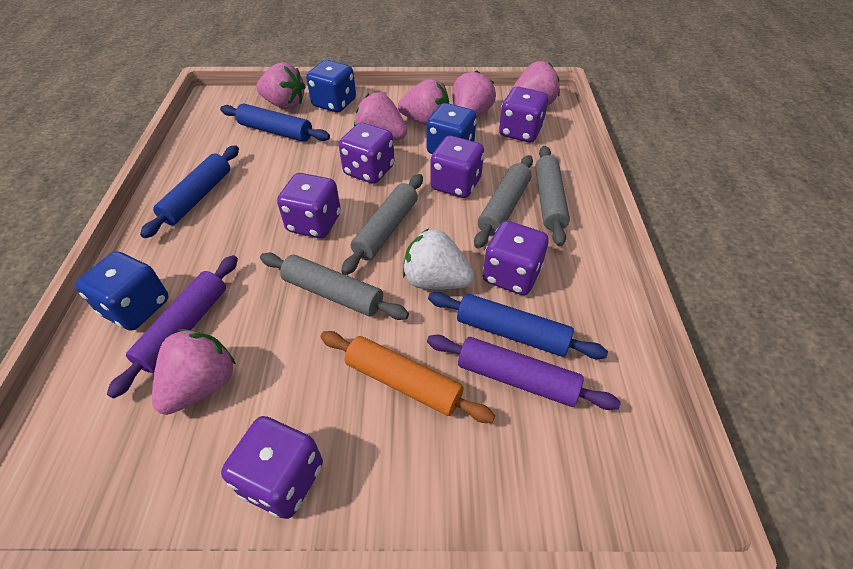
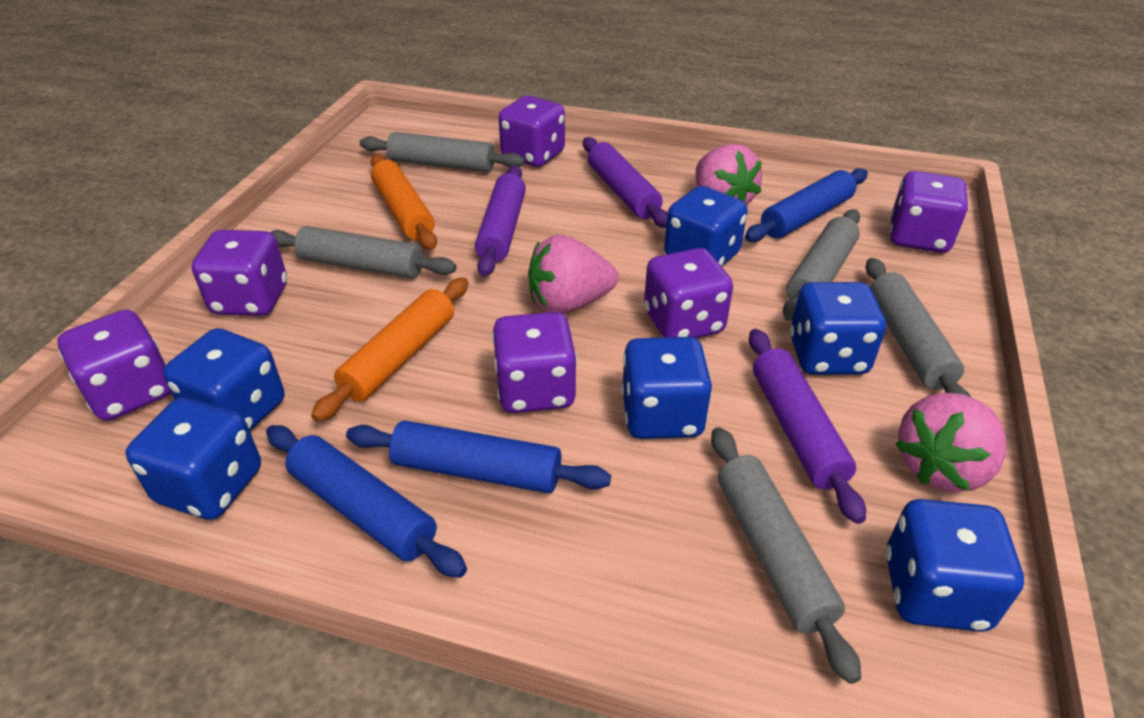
blue dice: [75,251,169,331] [306,60,356,112] [427,103,477,154] = 3 -> [125,398,261,520] [163,328,284,431] [621,337,712,439] [664,186,748,267] [790,282,886,375] [885,499,1024,632] = 6
grey rolling pin: [260,252,409,320] [341,174,423,275] [474,155,533,249] [535,146,570,246] = 4 -> [270,226,456,279] [360,132,525,172] [711,427,861,684] [783,209,860,321] [866,258,971,397] = 5
orange rolling pin: [320,331,495,423] = 1 -> [311,277,468,422] [371,155,437,250] = 2
pink strawberry: [152,329,236,415] [256,63,306,109] [354,92,407,140] [398,79,449,125] [452,70,496,117] [513,61,560,105] = 6 -> [528,235,618,314] [695,144,762,205] [896,393,1006,492] = 3
purple rolling pin: [107,255,238,399] [427,335,621,410] = 2 -> [475,165,526,277] [583,137,668,228] [749,329,866,524] = 3
white strawberry: [403,228,474,290] = 1 -> none = 0

